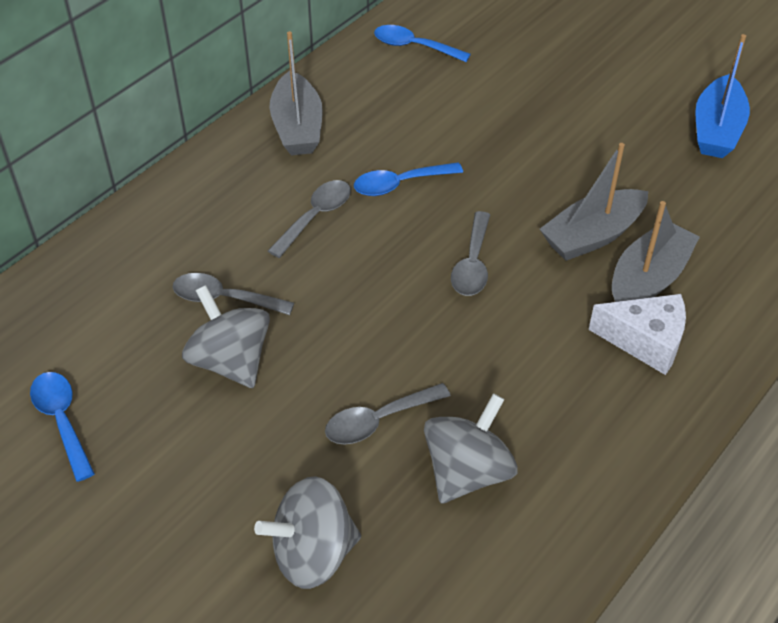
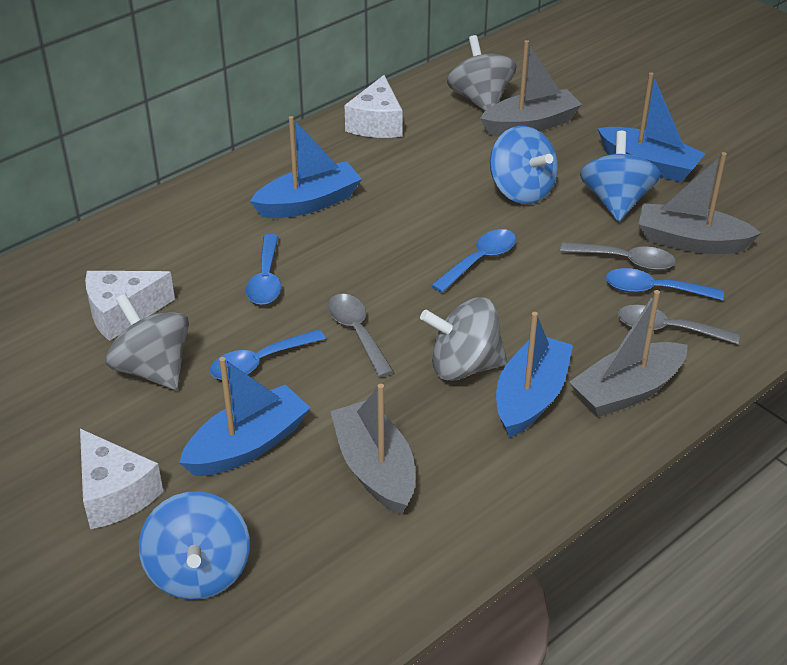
blue boat: [695,34,750,158] = 1 -> [179,357,310,476] [250,116,362,218] [496,312,573,438] [598,72,706,182] = 4
blue spinning top: none = 0 -> [139,491,250,600] [490,126,558,204] [580,131,661,222] = 3
blue spoon: [30,372,95,482] [354,162,463,196] [374,25,471,62] = 3 -> [210,329,326,380] [246,234,281,305] [431,229,516,293] [606,268,724,301] = 4
grey boat: [269,31,323,155] [540,143,648,261] [612,201,700,302] = 3 -> [330,384,415,515] [480,40,582,136] [569,290,688,417] [639,152,761,254] = 4
grey spoon: [173,273,294,315] [268,180,351,258] [325,383,451,445] [451,211,490,296] = 4 -> [328,294,394,377] [560,242,675,271] [617,305,740,345] = 3
white cheese: [589,294,686,375] = 1 -> [80,429,163,529] [85,271,175,341] [345,75,403,138] = 3

